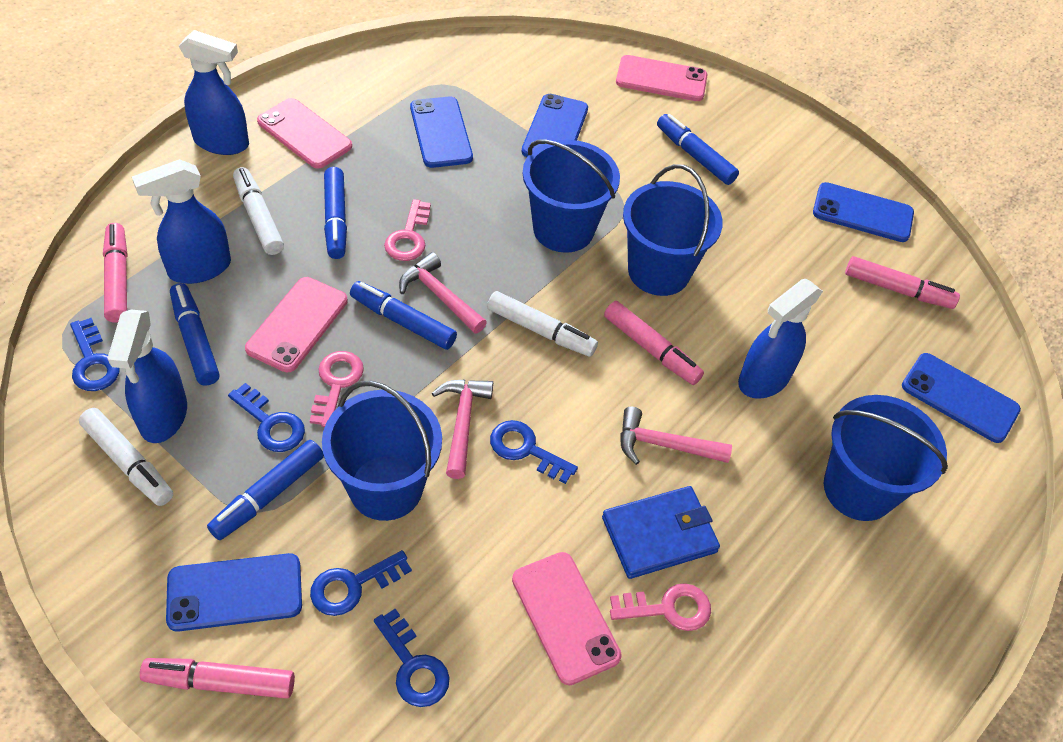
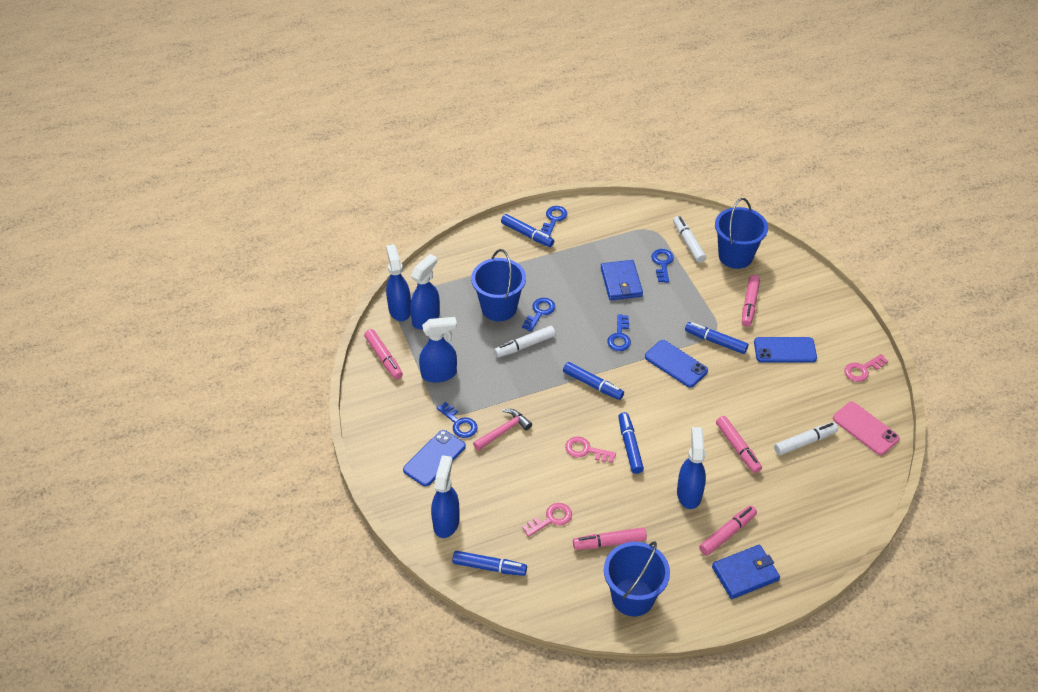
blue bucket: [322,381,442,521] [523,139,620,253] [623,164,723,296] [824,395,948,521] = 4 -> [471,249,526,321] [604,541,670,616] [715,198,768,269] = 3
blue phone: [166,553,302,632] [410,97,473,168] [522,94,588,157] [813,182,914,242] [902,353,1021,443] = 5 -> [403,430,466,486] [645,340,708,388] [754,337,817,363] = 3
blue spray bottle: [107,310,187,443] [132,159,231,284] [179,30,249,155] [738,279,823,399] = 4 -> [386,244,411,321] [410,254,440,329] [419,317,457,383] [431,455,460,538] [677,427,706,509] = 5
blue wallet: [602,486,720,579] = 1 -> [601,260,643,300] [712,545,780,599] = 2
pink hammer: [399,252,487,334] [432,380,493,479] [620,407,732,465] = 3 -> [473,409,532,451] = 1
pink marker: [103,223,128,323] [140,658,295,699] [604,301,704,385] [845,256,960,309] = 4 -> [364,329,403,379] [573,528,647,550] [699,506,757,556] [716,416,762,473] [742,275,760,327] = 5
pink phone: [245,277,348,372] [257,98,352,169] [512,552,622,685] [616,55,708,101] = 4 -> [833,402,900,455] = 1

